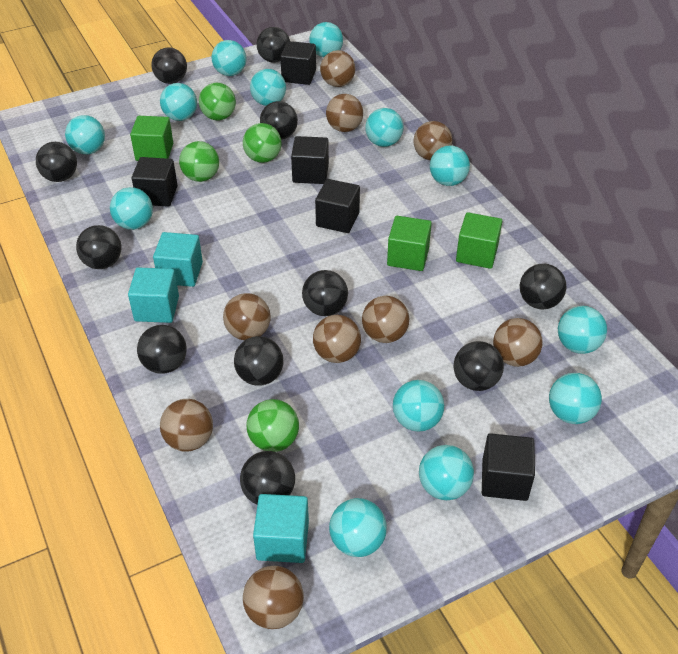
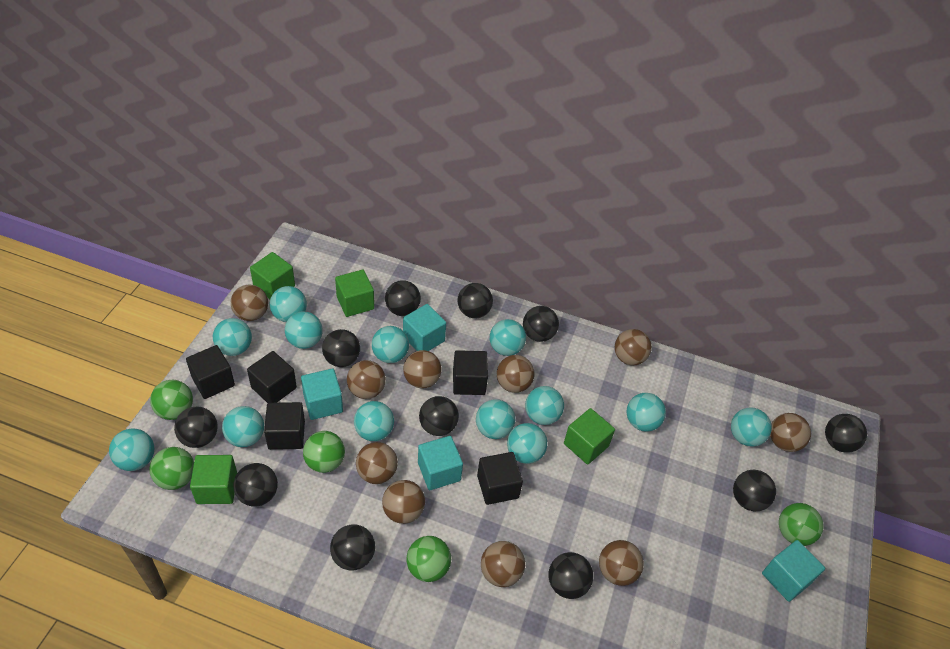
brown ball: [160,399,213,452] [223,293,271,340] [243,566,304,629] [313,315,361,363] [320,50,355,87] [326,94,363,132] [362,296,409,343] [414,121,452,160] [493,318,543,367] = 9 -> [231,285,268,321] [347,360,386,399] [356,442,398,484] [382,480,425,524] [403,350,442,388] [481,541,525,587] [497,355,535,393] [599,540,644,586] [615,329,652,365] [770,413,811,452] = 10
green ball: [179,141,219,182] [199,83,236,120] [243,123,282,163] [246,399,299,452] = 4 -> [150,380,193,420] [150,447,194,490] [303,431,345,473] [407,536,451,582] [779,503,824,546] = 5
green cube: [130,116,173,161] [387,216,432,271] [456,212,502,269] = 3 -> [190,455,237,504] [250,252,295,299] [335,270,374,317] [564,408,615,464] = 4
turquoise cube: [128,268,179,323] [153,232,203,287] [253,494,309,563] = 3 -> [301,369,343,420] [403,304,446,351] [418,436,463,490] [762,540,825,602] = 4

